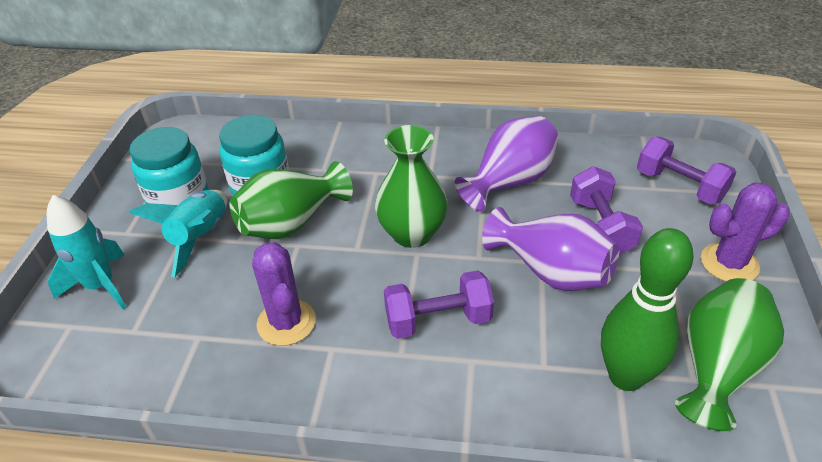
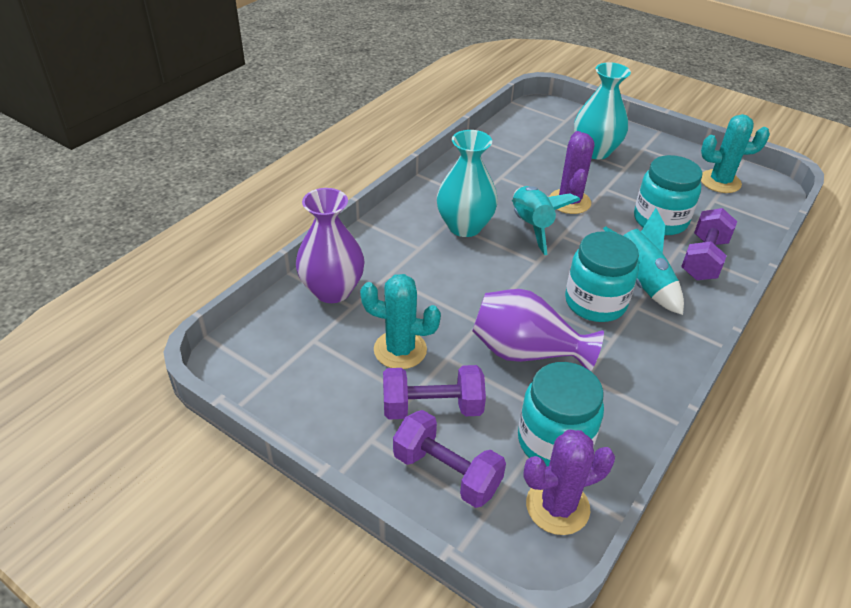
green bowling pin: [601,228,694,391] = 1 -> none = 0
green vase: [229,161,353,239] [375,125,448,248] [675,278,784,431] = 3 -> none = 0
turquoise cactus: none = 0 -> [360,274,441,369] [701,114,770,193] = 2
turquoise jar: [129,127,208,205] [219,115,289,195] = 2 -> [518,362,604,467] [565,231,639,322] [634,155,702,235] = 3
turquoise vase: none = 0 -> [437,130,498,237] [574,62,631,159] = 2

